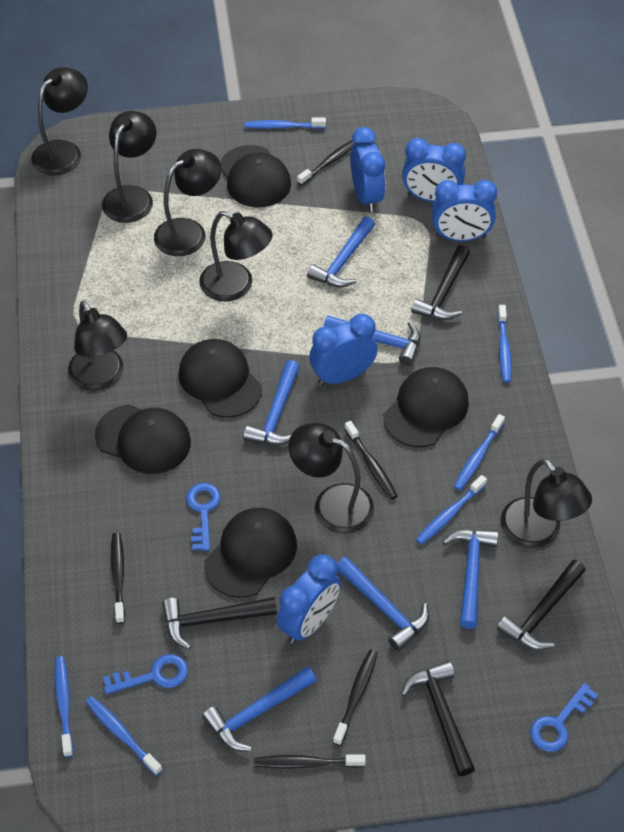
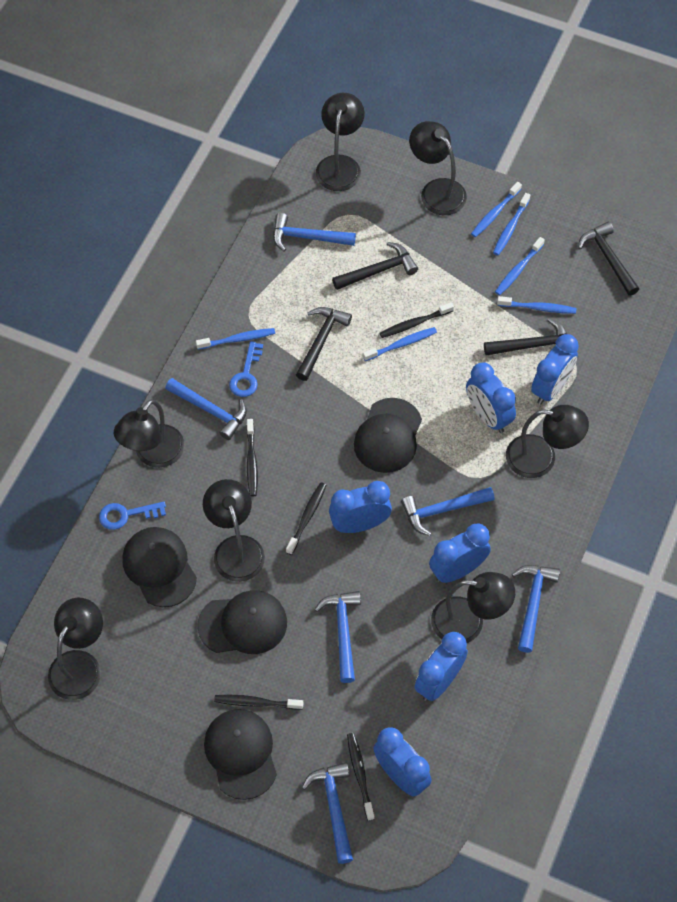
black cap: [95,404,191,474] [178,339,262,418] [204,508,297,598] [220,145,291,207] [384,367,469,447] = 5 -> [122,527,197,607] [197,590,287,654] [204,709,277,800] [354,398,422,473] = 4
blue clock: [277,554,341,644] [309,314,378,386] [350,127,385,213] [402,138,466,202] [432,180,497,241] = 5 -> [329,481,392,533] [373,727,432,797] [415,632,468,701] [429,524,491,583] [466,363,516,433] [531,334,579,405] = 6
blue key: [103,654,188,695] [186,483,221,551] [530,683,598,752] = 3 -> [99,502,166,530] [229,341,263,397] = 2

